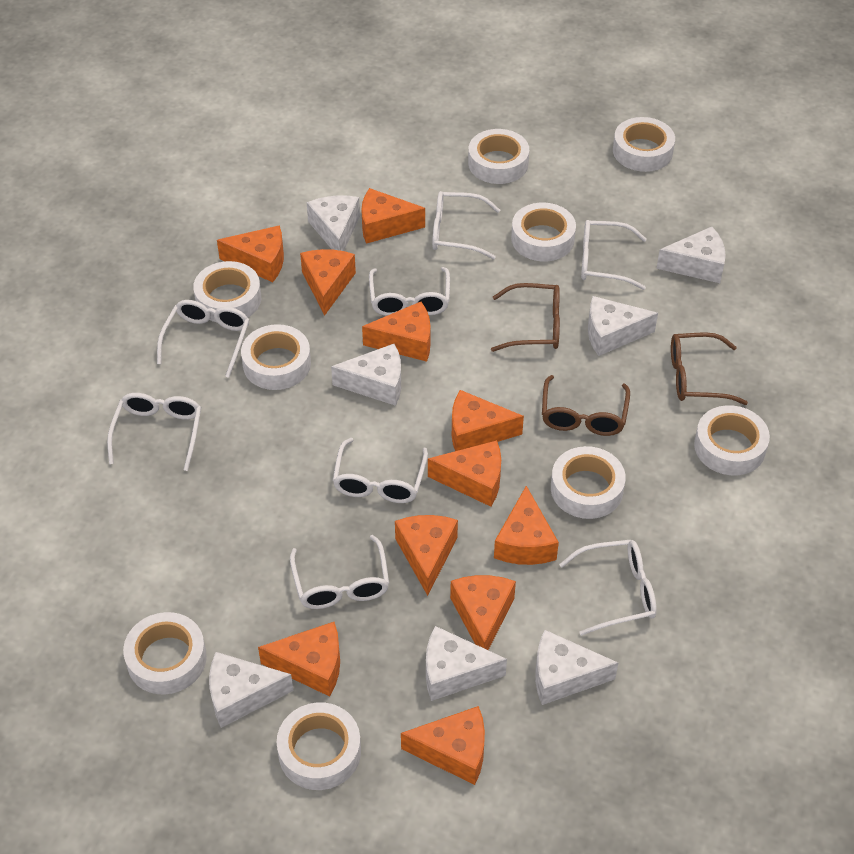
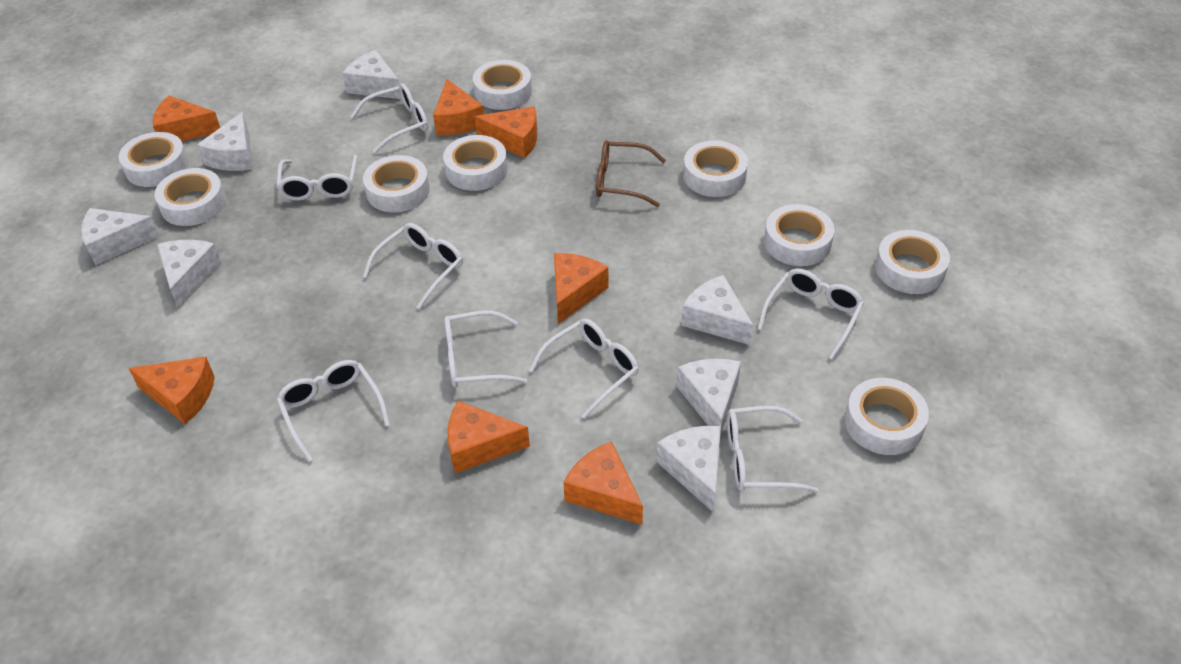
brown glasses: [491,283,560,352] [542,375,630,436] [671,332,748,405] = 3 -> [596,140,666,207] = 1
orange cheese: [217,225,284,282] [258,622,340,697] [300,249,356,316] [361,188,425,244] [362,302,431,362] [395,515,458,596] [401,706,485,785] [428,440,501,507] [450,575,516,650] [452,390,524,451] [494,486,559,565] = 11 -> [128,357,215,424] [153,95,220,141] [433,79,484,135] [447,401,530,474] [475,107,537,158] [554,253,608,324] [563,441,643,525] = 7

